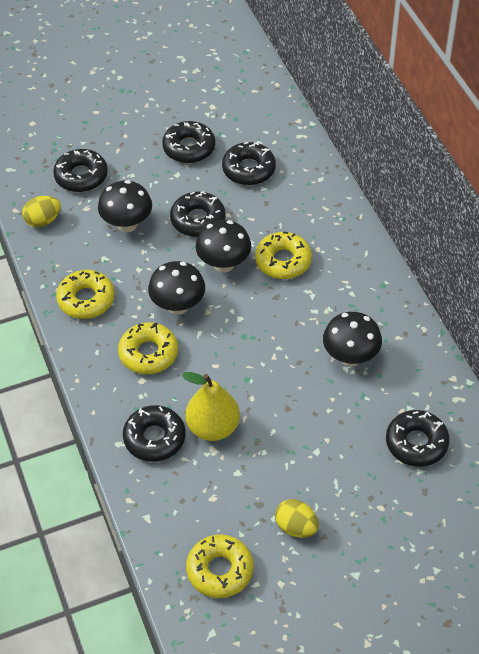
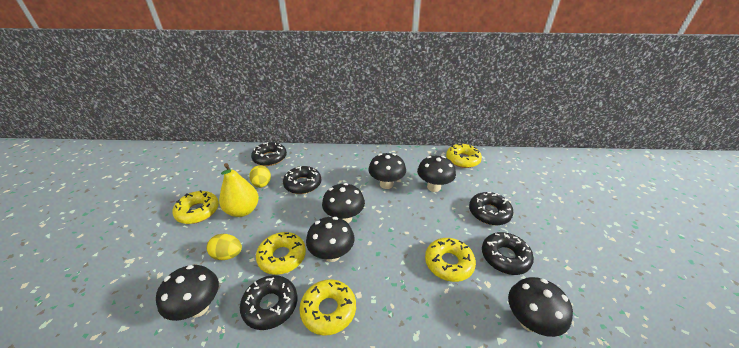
black donut: [53,149,108,192] [123,405,186,462] [162,121,215,163] [170,191,226,237] [222,142,276,185] [386,410,450,467] = 6 -> [240,275,297,330] [251,142,287,166] [283,166,321,194] [469,192,514,225] [482,232,534,275] = 5
black mushroom: [98,180,152,233] [148,261,205,315] [195,220,251,273] [323,312,382,366] = 4 -> [156,265,219,321] [306,217,354,262] [322,183,365,223] [368,153,406,189] [417,156,456,192] [508,277,573,337] = 6
yellow donut: [56,270,115,319] [118,322,178,374] [186,534,254,598] [255,232,312,279] = 4 -> [172,190,219,224] [256,232,306,275] [299,279,356,336] [425,238,476,282] [446,144,482,168] = 5

